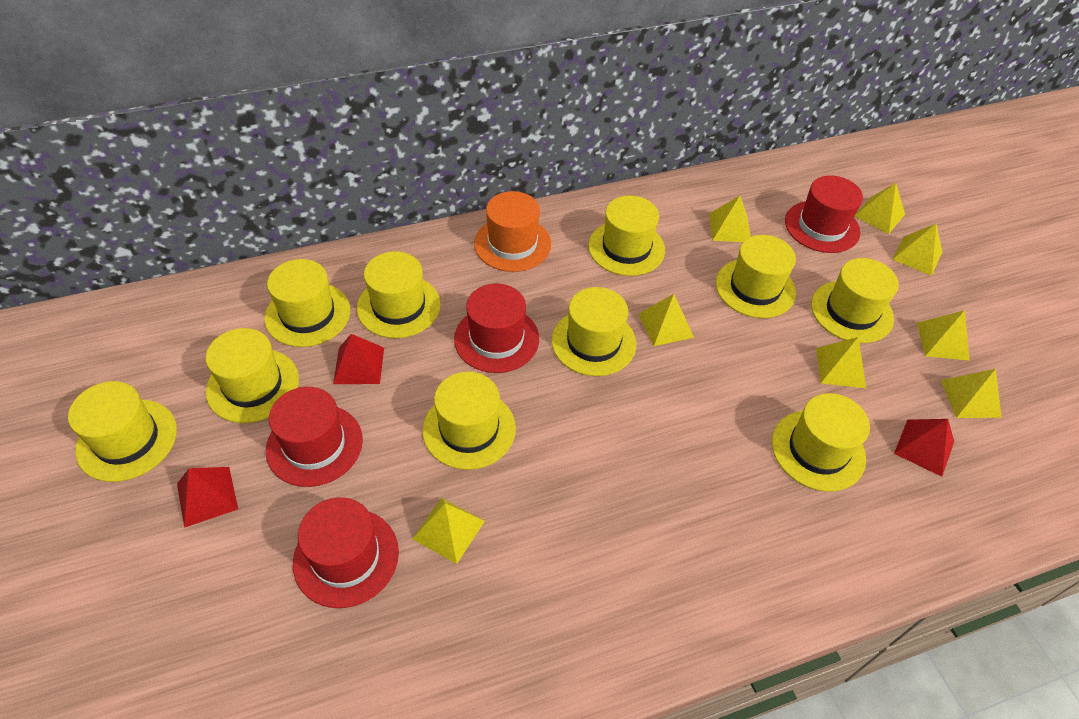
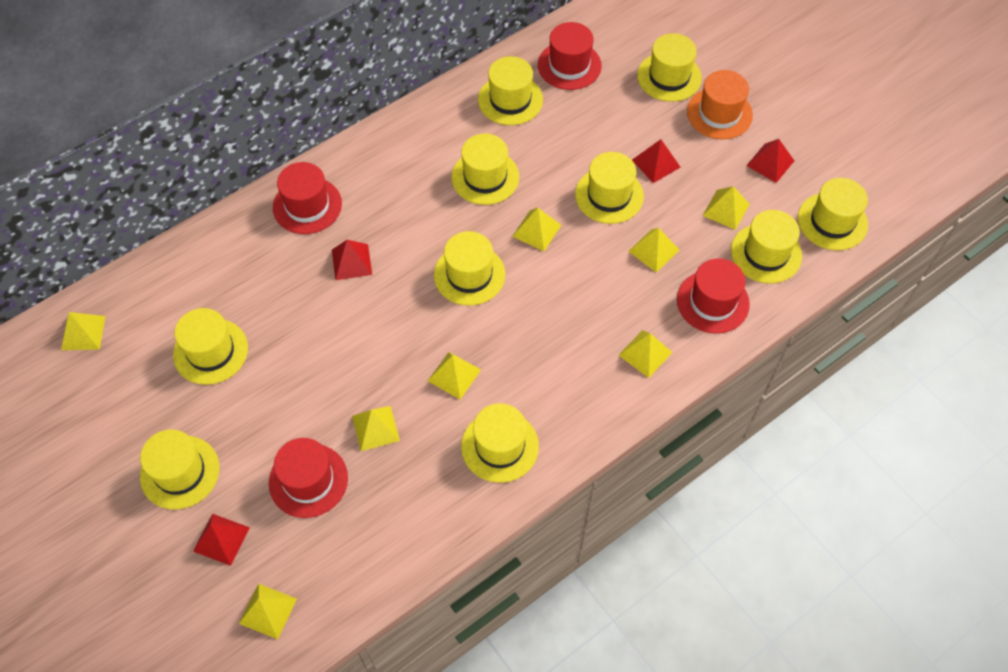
red pyramid: [177,467,238,528] [333,334,384,384] [894,419,954,477] = 3 -> [193,514,250,566] [332,240,372,280] [632,139,680,183] [746,139,794,183] = 4

